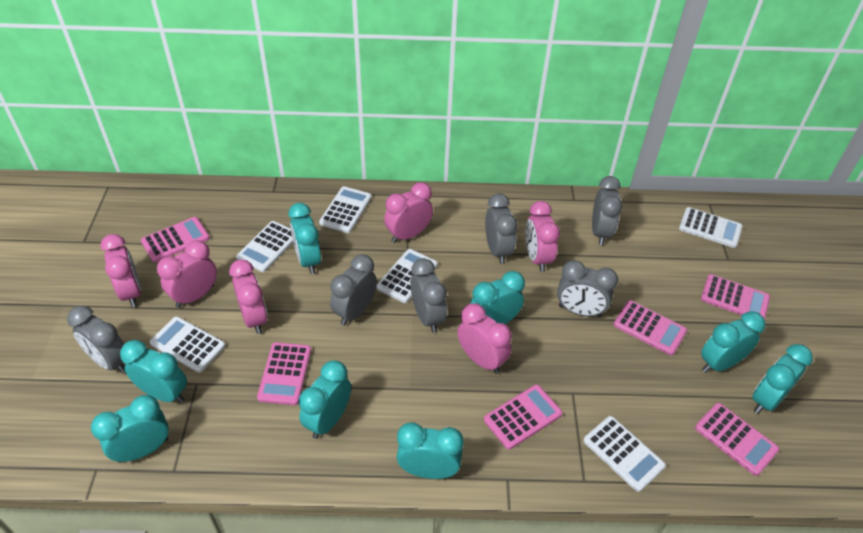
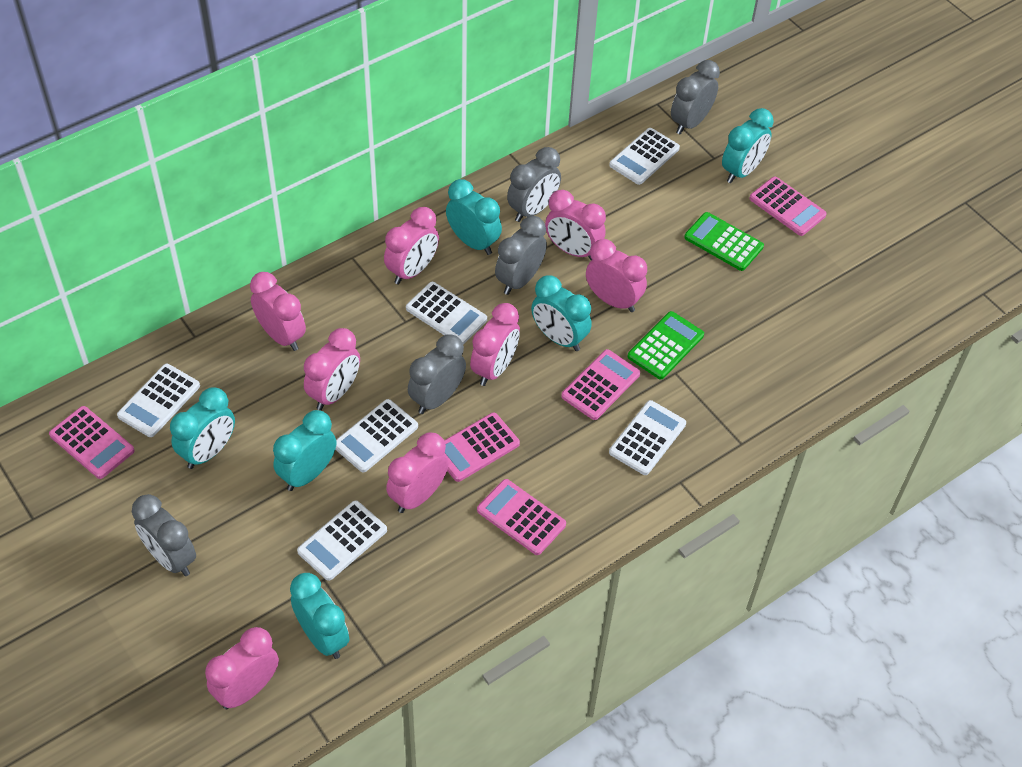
green calculator: none = 0 -> [628,311,704,379] [684,212,764,271] = 2
grey clock: [67,306,125,374] [330,254,377,326] [410,258,447,333] [485,194,518,264] [557,260,618,317] [592,176,622,245] = 6 -> [132,494,196,576] [408,334,466,414] [495,216,547,295] [507,147,561,222] [671,60,720,135] = 5
pink calculator: [141,217,210,262] [257,342,311,405] [484,385,563,450] [614,300,687,355] [695,403,779,476] [701,274,770,319] = 6 -> [49,406,134,479] [444,412,520,482] [477,479,566,555] [561,349,640,420] [749,177,827,236] = 5
pink clock: [100,234,142,307] [157,240,217,308] [229,259,268,334] [384,182,433,243] [457,303,512,374] [525,201,560,272] = 6 -> [205,627,279,709] [250,272,306,351] [304,328,360,410] [384,207,439,284] [386,432,449,513] [470,303,520,386] [545,190,606,260] [586,239,647,312] = 8
turquoise clock: [91,395,169,463] [120,340,187,403] [288,203,321,274] [299,360,351,439] [397,423,464,479] [470,271,525,324] [701,311,765,373] [752,344,813,414] = 8 -> [170,387,235,469] [273,410,336,491] [290,573,349,659] [446,179,502,255] [531,275,592,351] [722,108,774,183] = 6

